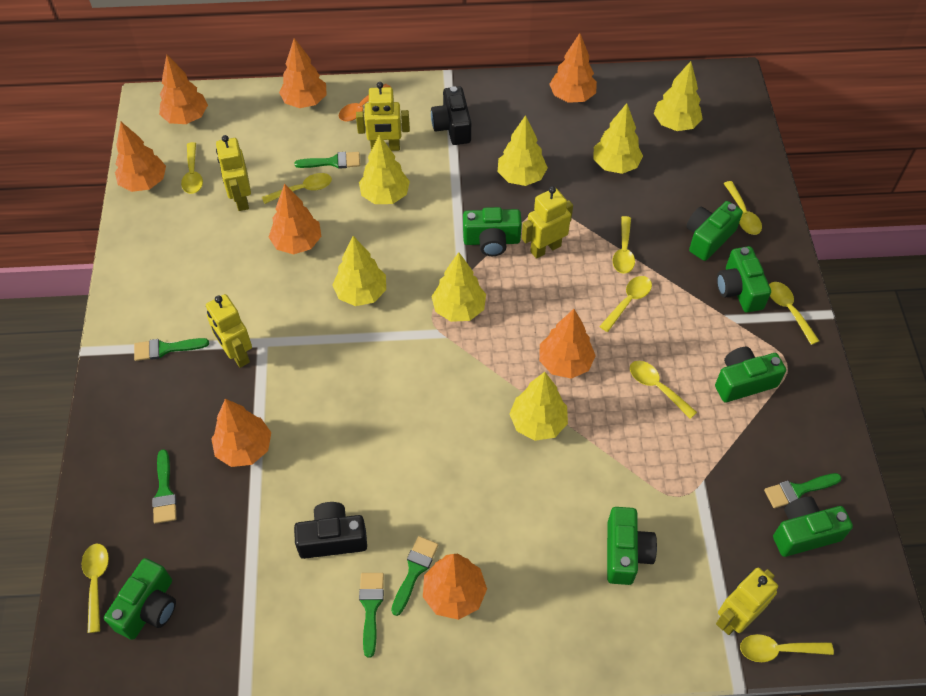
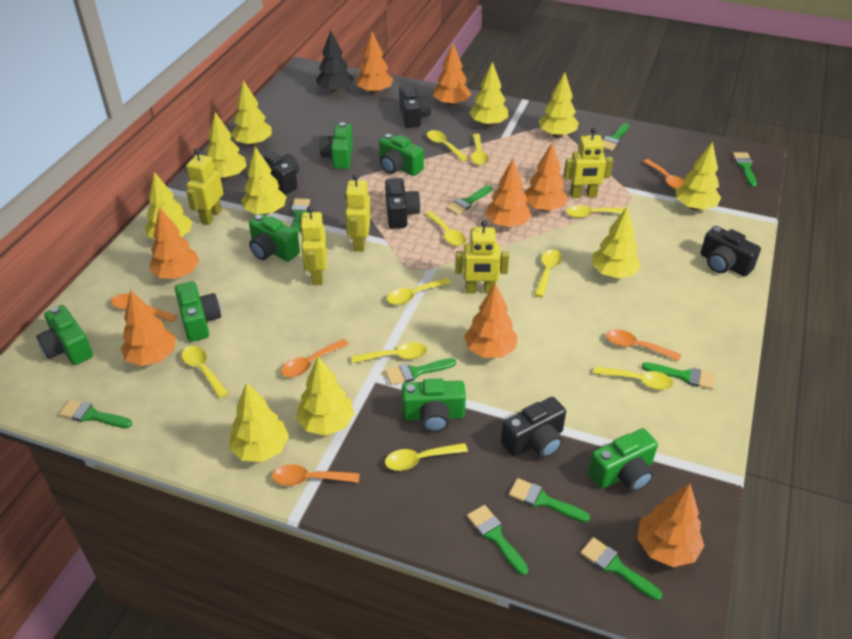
black camera: [294,502,367,559] [431,86,471,145] = 2 -> [260,150,299,195] [385,178,421,229] [399,85,431,128] [501,397,566,458] [700,226,761,277] = 5
black tree: none = 0 -> [316,30,353,93] = 1
green brush: [134,338,209,361] [152,449,177,524] [294,152,360,169] [359,573,384,658] [391,536,438,616] [764,473,841,508] = 6 -> [59,399,132,428] [291,199,310,234] [385,358,456,386] [446,185,492,215] [467,505,528,576] [509,478,590,523] [580,537,662,601] [603,123,630,151] [641,362,716,390] [733,152,757,187] = 10
orange spoon: [339,84,390,122] = 1 -> [111,294,177,322] [272,464,360,486] [281,339,349,377] [606,329,681,361] [643,159,685,189] = 5
yellow spoon: [81,544,109,633] [181,142,203,194] [262,173,332,204] [599,276,652,332] [613,216,635,274] [630,361,697,419] [724,181,762,235] [740,634,834,662] [769,282,819,345] = 9 -> [182,346,228,398] [351,342,427,363] [385,443,468,471] [387,278,451,305] [425,211,466,246] [427,130,468,161] [471,134,489,166] [534,249,562,297] [566,205,630,218] [594,366,673,390] = 10
yellow tree: [332,236,386,306] [359,134,410,204] [431,252,486,322] [498,115,548,186] [510,372,568,441] [594,103,643,174] [654,61,703,131] = 7 -> [145,172,192,240] [206,112,247,179] [229,382,289,462] [231,80,272,146] [241,147,287,215] [296,356,354,436] [469,62,509,127] [538,72,579,137] [592,207,641,278] [676,142,721,210] = 10

